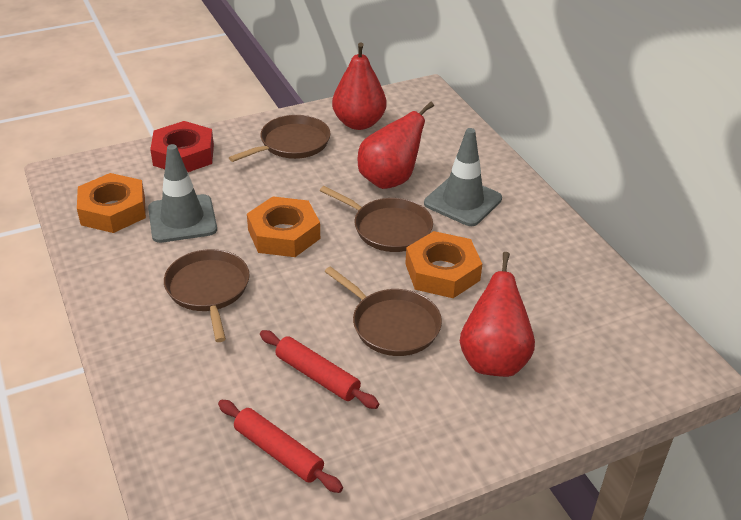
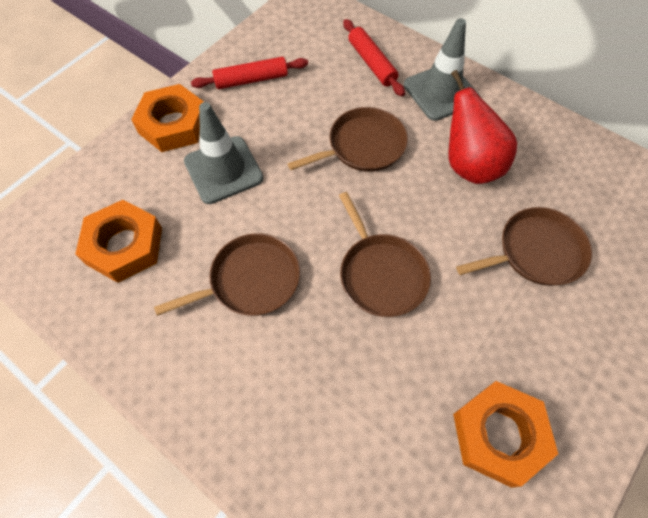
red nut: [150,121,214,172] = 1 -> none = 0
red pear: [332,42,387,130] [358,102,434,189] [460,252,535,377] = 3 -> [448,70,517,184] = 1

